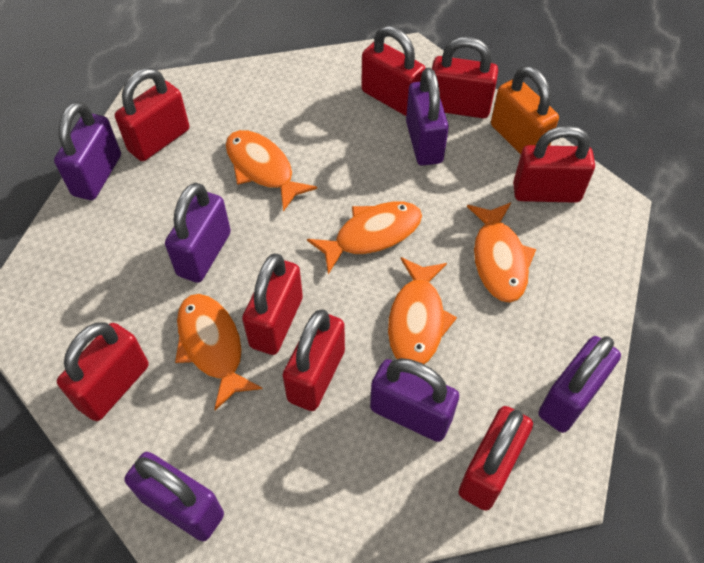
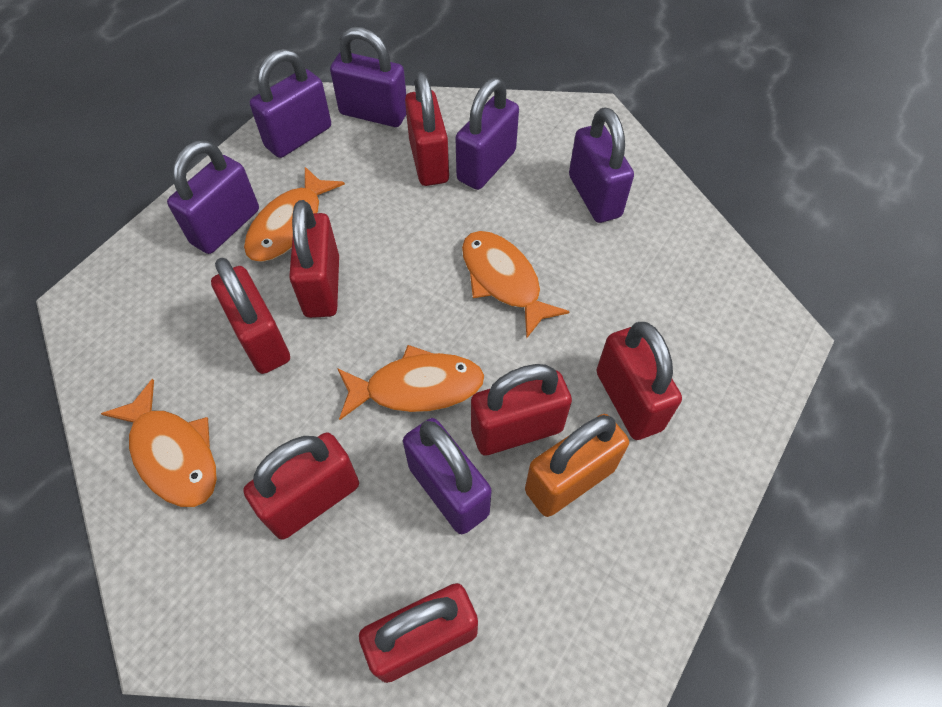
orange fish: [175,294,263,410] [226,130,317,212] [307,202,422,274] [388,257,457,364] [467,202,536,303] = 5 -> [101,379,217,507] [244,167,345,262] [337,345,484,420] [462,231,570,339] = 4
red padlock: [57,322,149,421] [115,68,189,161] [242,253,303,355] [283,309,345,411] [361,26,426,116] [432,37,498,118] [458,406,533,511] [513,126,595,203] = 8 -> [211,258,290,374] [243,432,359,539] [289,200,339,318] [359,583,478,683] [405,72,449,186] [471,364,572,455] [596,322,682,440] = 7

